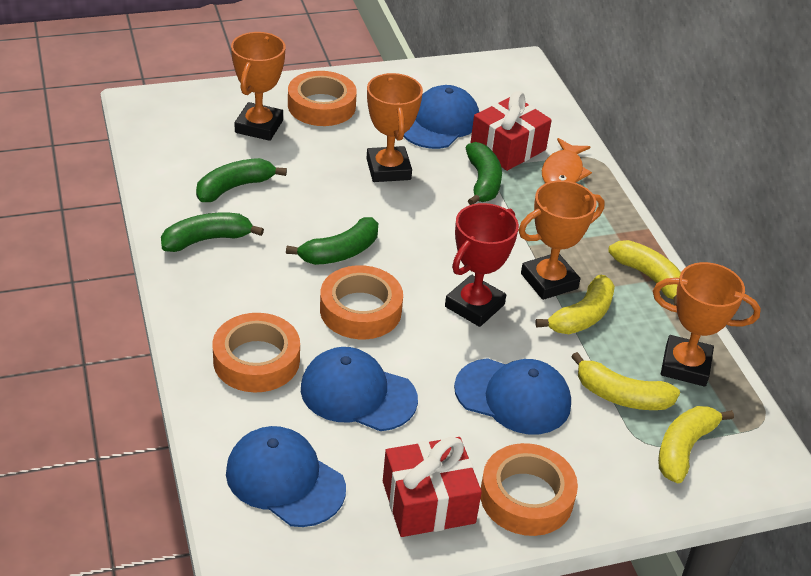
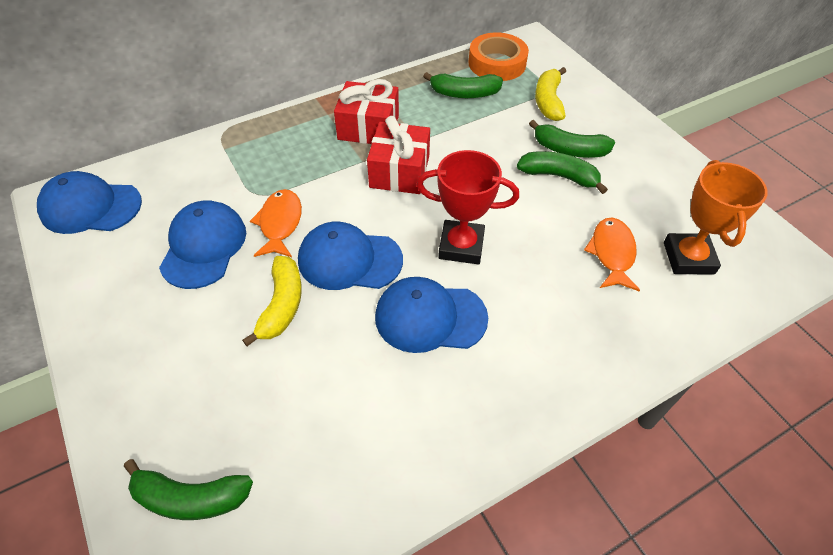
orange fish: [542,138,592,183] = 1 -> [250,189,302,257] [584,218,640,292] = 2
orange tape: [212,313,300,392] [288,71,357,126] [320,265,403,339] [481,443,578,536] = 4 -> [469,32,529,81] = 1
orange trophy: [231,32,285,141] [366,73,423,182] [519,180,605,300] [653,262,761,387] = 4 -> [664,160,768,275] = 1
yellow banana: [535,275,615,334] [571,352,680,410] [608,240,681,306] [658,406,734,483] = 4 -> [242,256,302,346] [535,67,566,121] = 2

